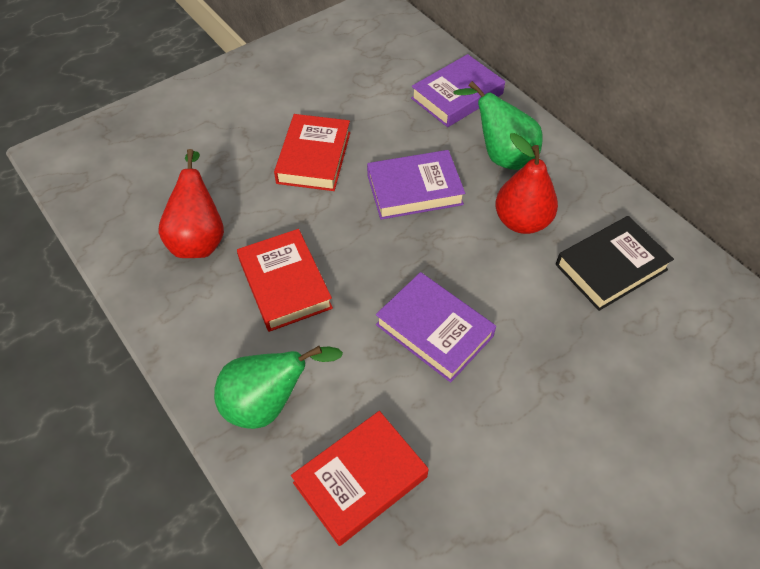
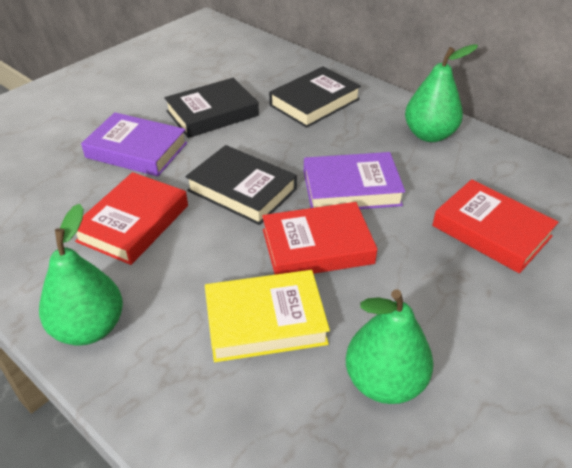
black book: [556,216,674,311] = 1 -> [164,78,259,138] [185,145,297,225] [269,66,361,128] = 3
green pear: [214,346,343,429] [453,81,543,170] = 2 -> [39,204,123,346] [346,289,434,404] [405,44,478,142] = 3
purple book: [367,150,465,220] [376,272,496,382] [411,54,505,127] = 3 -> [81,112,187,177] [304,152,405,209] = 2
red pear: [159,149,224,258] [495,133,558,234] = 2 -> none = 0
yellow book: none = 0 -> [205,270,330,362] = 1

